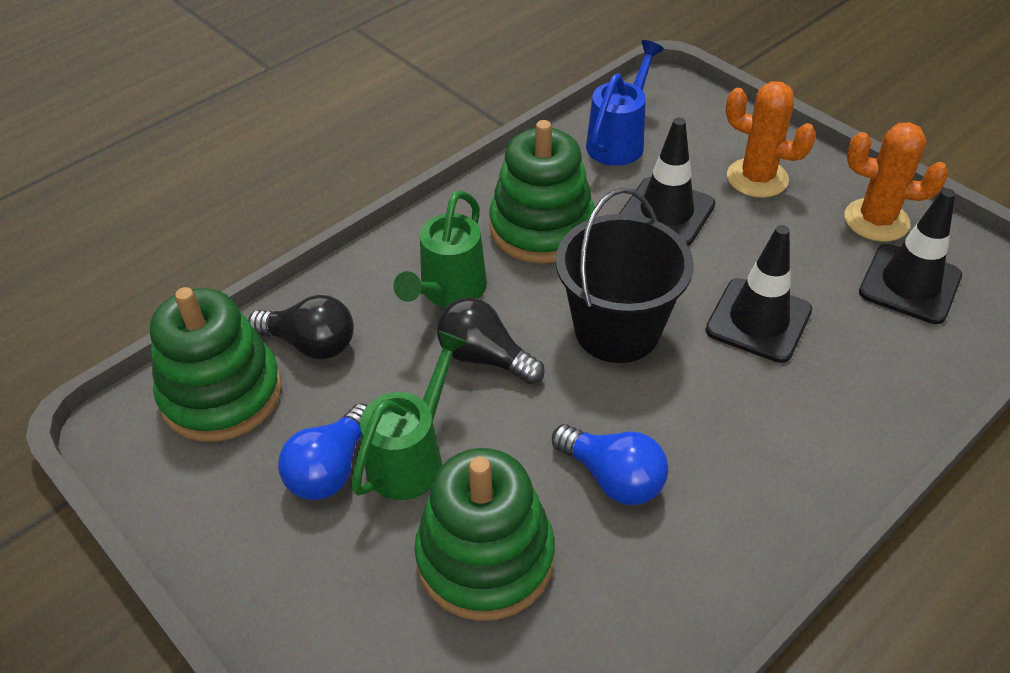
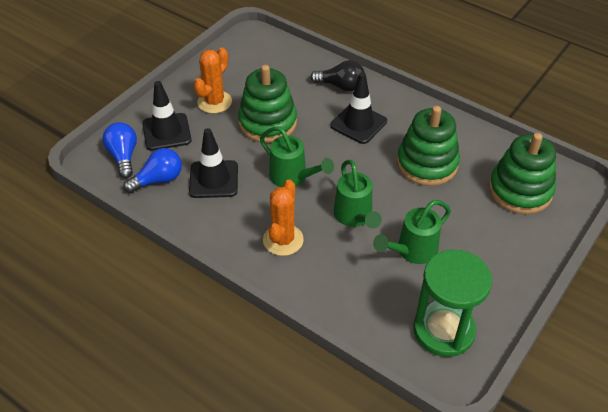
black bucket: [556,188,694,363] = 1 -> none = 0
black light bulb: [248,295,354,359] [437,298,545,384] = 2 -> [310,60,365,91] = 1
blue watering can: [586,40,664,166] = 1 -> none = 0
green hourglass: none = 0 -> [413,250,492,357] = 1
green watering can: [351,330,468,500] [393,190,487,307] = 2 -> [260,126,334,187] [334,160,382,229] [373,200,451,264] = 3

